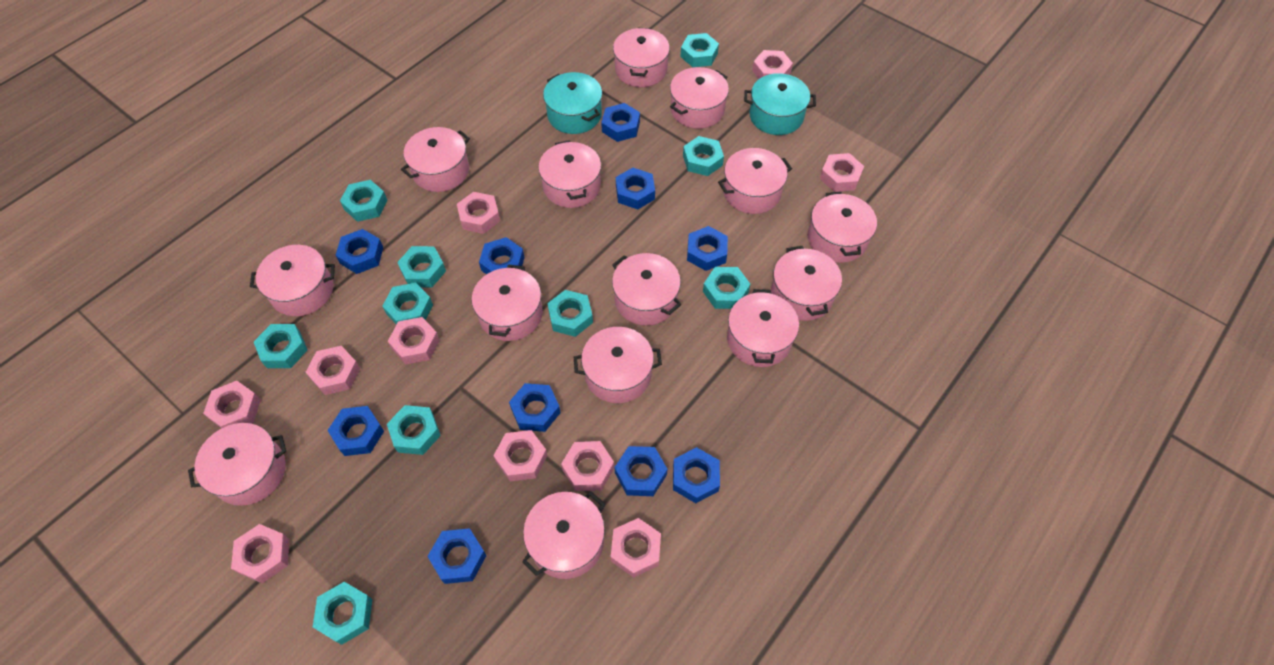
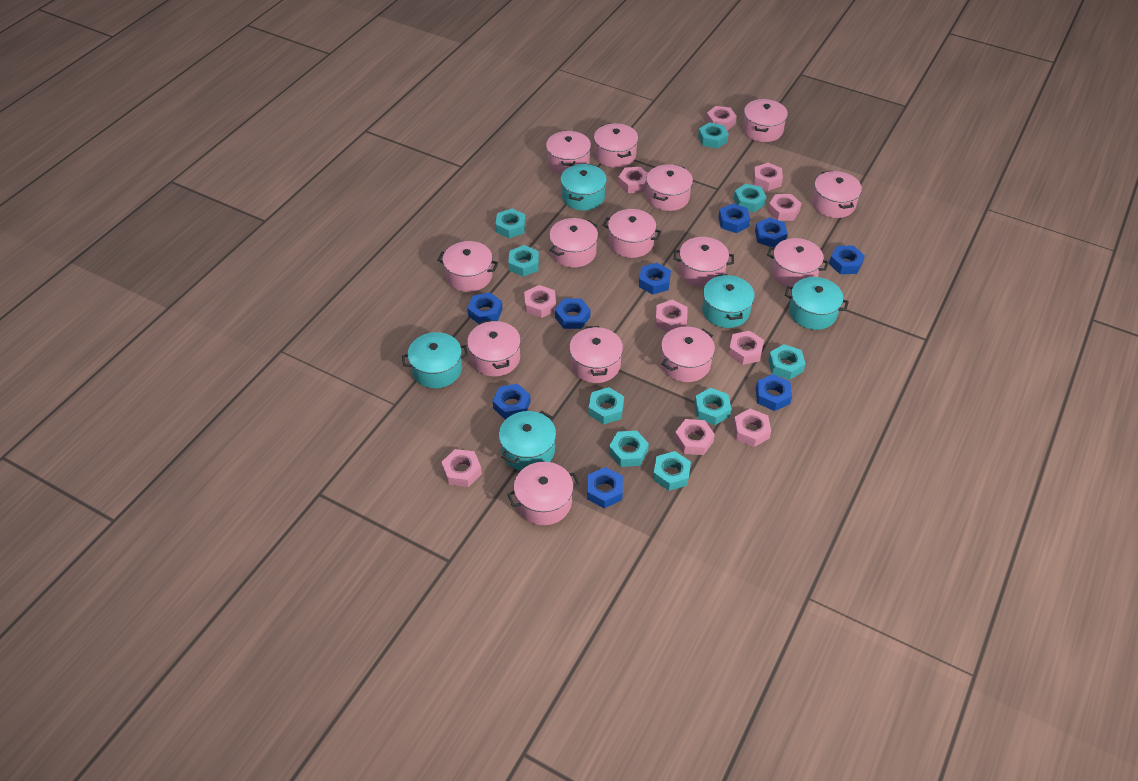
blue nut: [327,406,384,456] [335,229,383,274] [427,528,487,584] [479,237,525,274] [509,383,561,432] [601,103,640,142] [615,446,667,496] [616,168,655,209] [673,447,720,503] [687,226,728,271] = 10 -> [467,292,503,325] [493,384,531,420] [555,298,590,329] [587,467,623,508] [639,263,671,295] [718,203,750,233] [755,217,788,247] [756,374,792,411] [829,246,865,274] = 9
turquoise nut: [254,324,307,368] [313,582,372,645] [340,180,387,222] [382,283,433,325] [387,405,441,455] [397,246,446,287] [547,290,593,337] [681,33,719,67] [683,136,724,176] [703,267,750,309] = 10 -> [495,209,526,239] [508,245,539,277] [588,387,624,424] [609,431,649,467] [653,451,691,491] [694,388,731,425] [698,122,729,149] [733,184,766,212] [768,344,806,380] = 9
turquoise pot: [543,72,602,134] [744,73,816,135] = 2 -> [402,332,468,388] [499,411,556,471] [560,164,607,211] [702,274,755,328] [785,277,849,330] = 5

